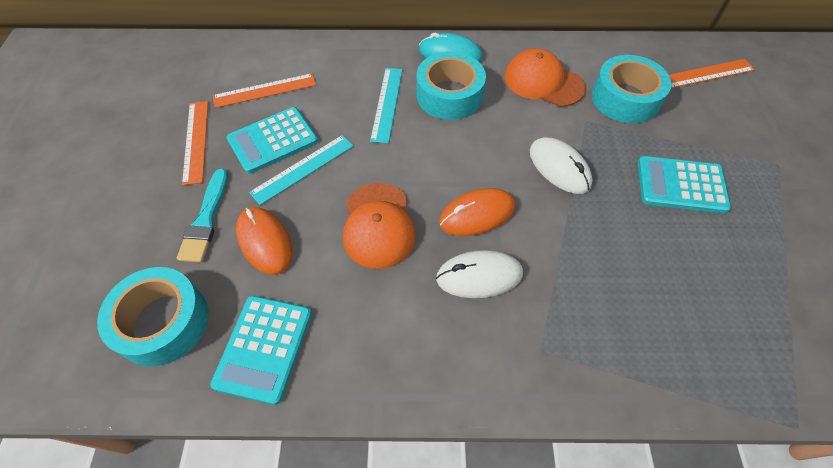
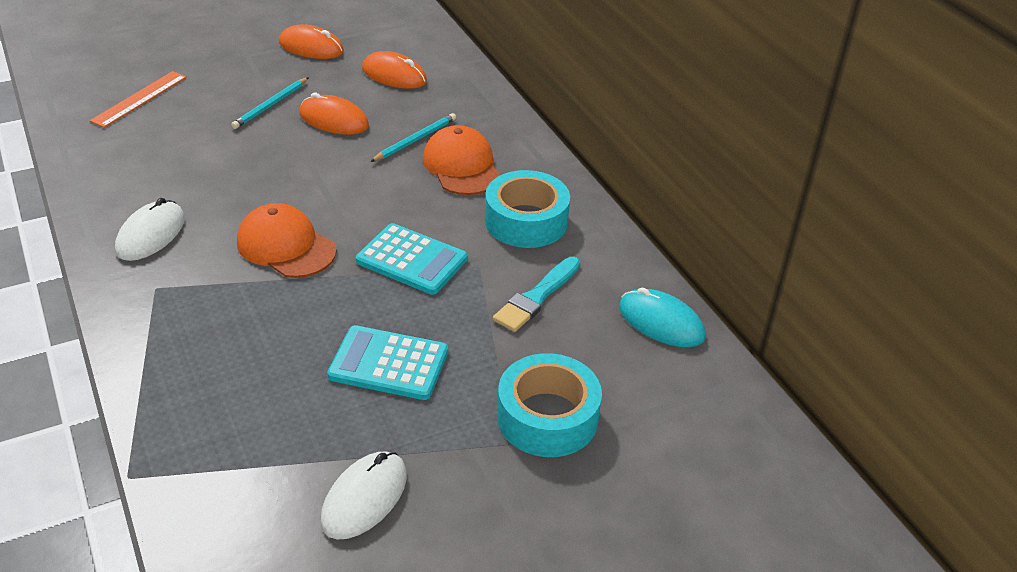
orange mouse: [236,207,292,275] [439,188,515,236] = 2 -> [279,24,344,59] [299,93,369,135] [362,51,427,89] = 3
orange ruler: [182,101,208,185] [213,73,316,108] [669,59,755,88] = 3 -> [90,71,187,128] = 1
turquoise calculator: [210,296,312,405] [226,107,318,174] [638,156,731,213] = 3 -> [327,325,448,400] [356,223,468,295] = 2
turquoise pencil: none = 0 -> [231,77,309,129] [370,113,456,162] = 2
turquoise ruler: [249,135,354,205] [370,68,402,144] = 2 -> none = 0
turquoise tape: [97,267,209,366] [417,52,486,120] [592,55,671,123] = 3 -> [485,170,570,248] [497,353,602,457] = 2

